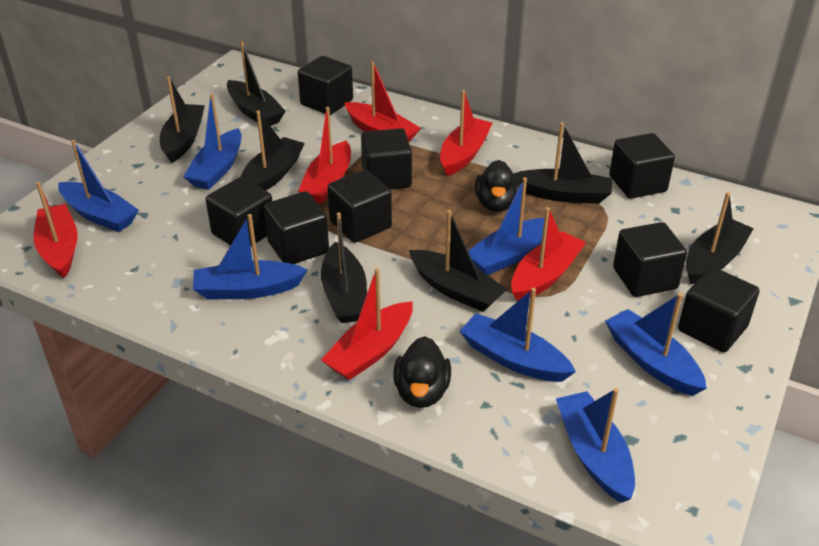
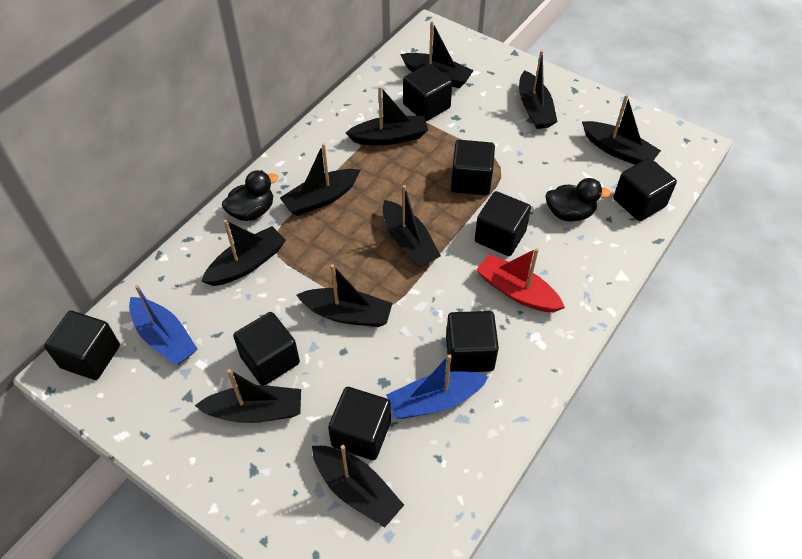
black boat: [160,77,205,163] [227,42,286,126] [241,110,305,191] [321,212,367,323] [409,210,507,312] [514,123,612,204] [686,192,754,284] = 7 -> [195,369,301,423] [201,220,286,286] [280,143,360,216] [296,264,393,327] [312,445,404,528] [346,86,428,146] [383,185,441,267] [400,21,474,88] [519,50,557,129] [582,95,661,165] = 10
blue boat: [58,140,139,232] [183,94,242,190] [193,214,308,299] [460,288,576,382] [468,177,544,275] [556,388,635,503] [605,293,707,396] = 7 -> [129,285,198,365] [386,354,488,419] = 2
red boat: [34,182,78,278] [298,107,351,204] [321,268,413,380] [344,61,421,142] [440,90,492,176] [511,207,586,301] = 6 -> [476,248,565,312] = 1

